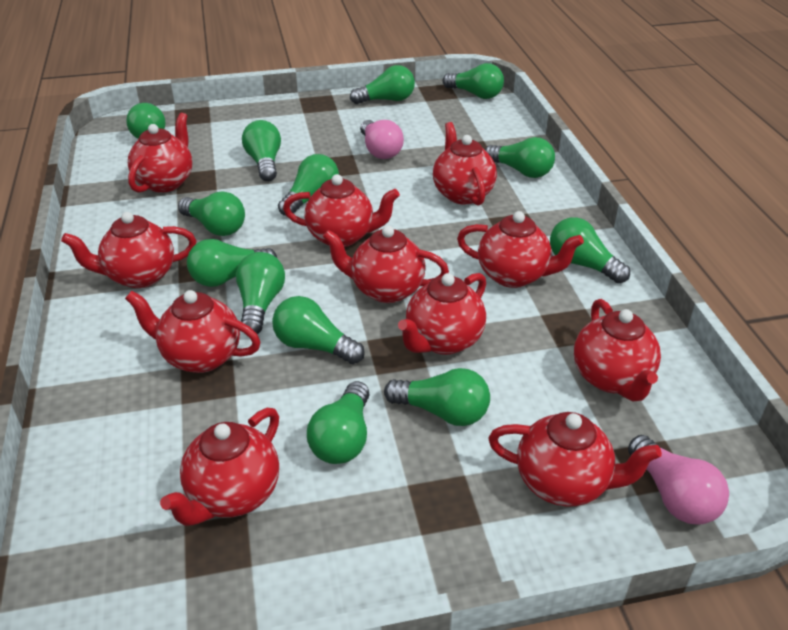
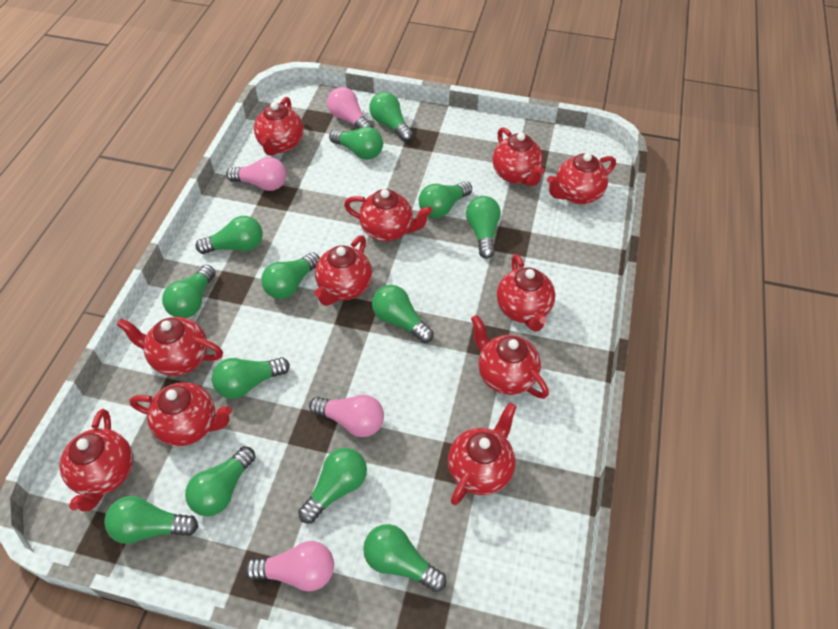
pink light bulb: [360,120,404,159] [628,435,729,525] = 2 -> [226,157,286,191] [245,541,334,591] [309,395,384,437] [327,87,373,129] = 4

